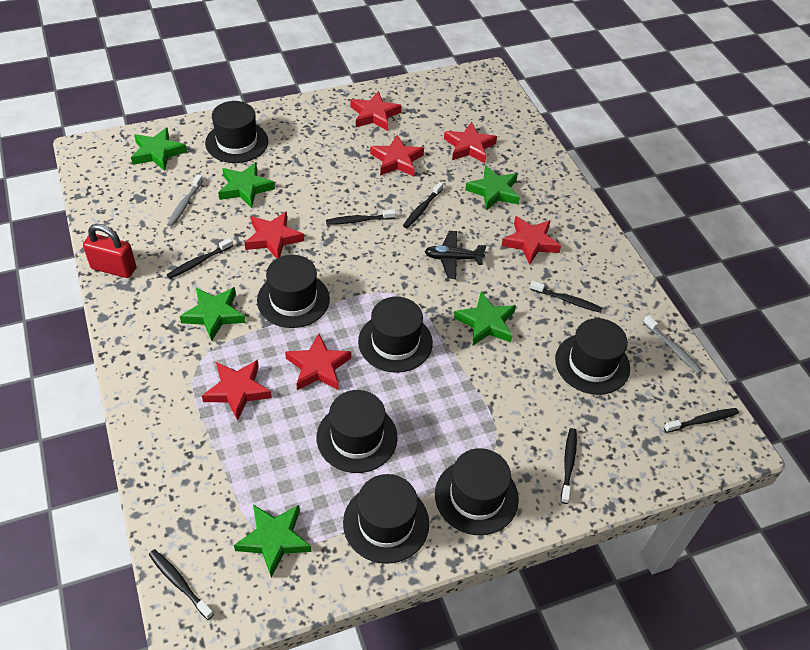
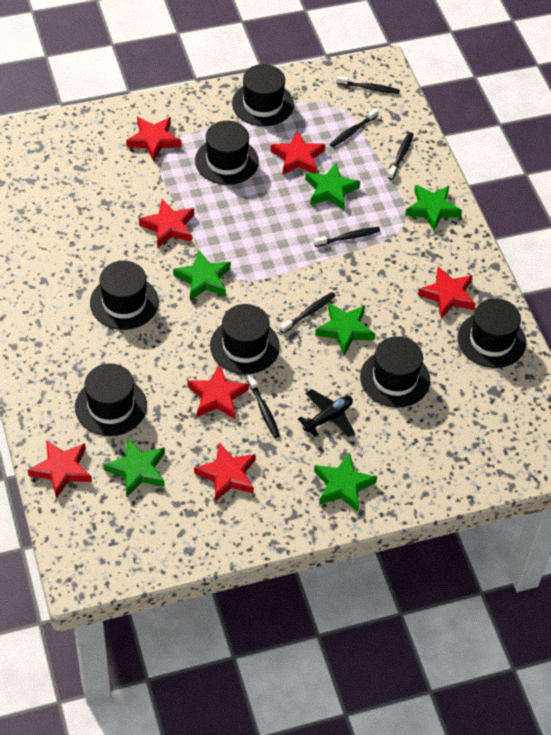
black toothbrush: [149,549,214,620] [167,238,233,279] [326,210,396,225] [403,182,443,228] [530,281,603,313] [561,428,577,504] [664,408,739,433] = 7 -> [247,374,280,438] [280,292,336,333] [314,227,380,247] [330,108,379,147] [336,76,400,94] [388,132,414,180] = 6
grey toothbrush: [167,174,203,227] [643,315,703,374] = 2 -> none = 0
red padlock: [83,224,136,278] = 1 -> none = 0

